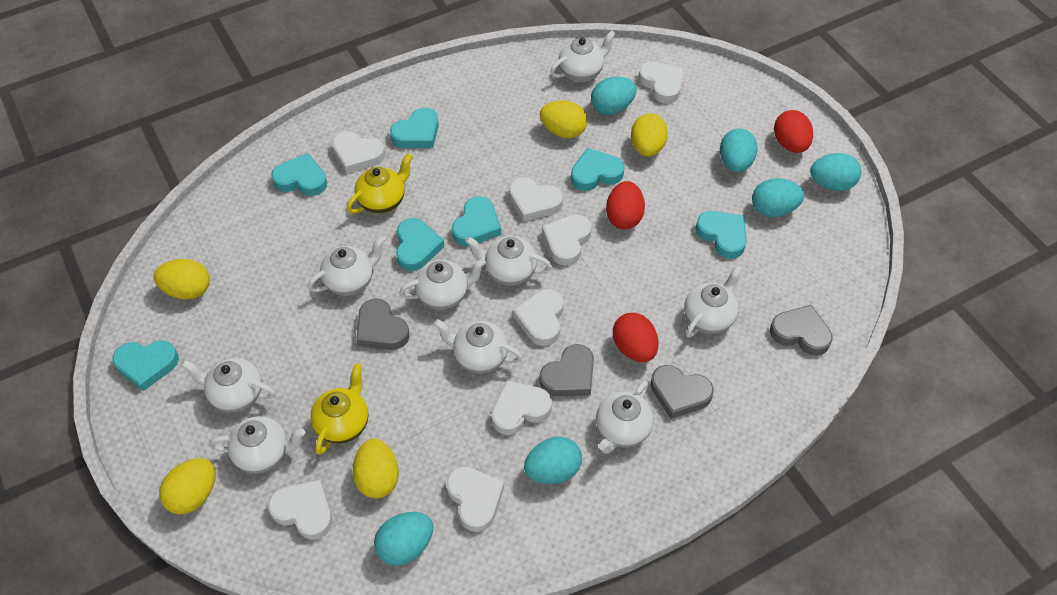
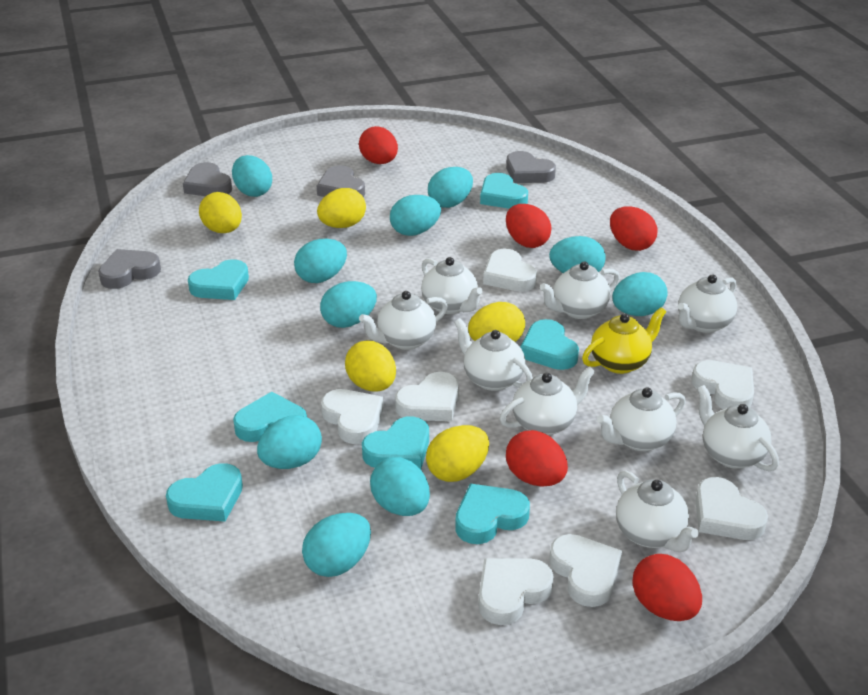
red egg: [606,181,645,229] [613,313,658,362] [774,110,813,153] = 3 -> [359,126,398,164] [506,204,552,248] [506,430,568,487] [610,206,657,251] [632,554,702,621] = 5
turquoise egg: [374,512,433,566] [524,437,582,484] [591,77,637,115] [720,129,757,172] [752,178,804,217] [810,153,861,191] = 6 -> [232,155,272,197] [257,415,322,469] [294,239,347,283] [302,513,371,577] [320,281,377,328] [370,457,430,516] [390,195,441,236] [428,167,473,208] [549,236,606,273] [612,272,667,316] = 10
white heart: [268,480,332,540] [332,131,385,174] [446,466,504,532] [491,380,552,435] [509,177,563,222] [513,289,564,346] [542,215,592,266] [639,62,683,103] = 8 -> [321,389,383,444] [395,372,459,421] [479,558,554,625] [483,248,537,292] [549,534,622,607] [692,360,754,409] [695,477,768,540] = 7
yellow teapot: [310,363,368,455] [347,153,413,214] = 2 -> [582,307,666,374] = 1

